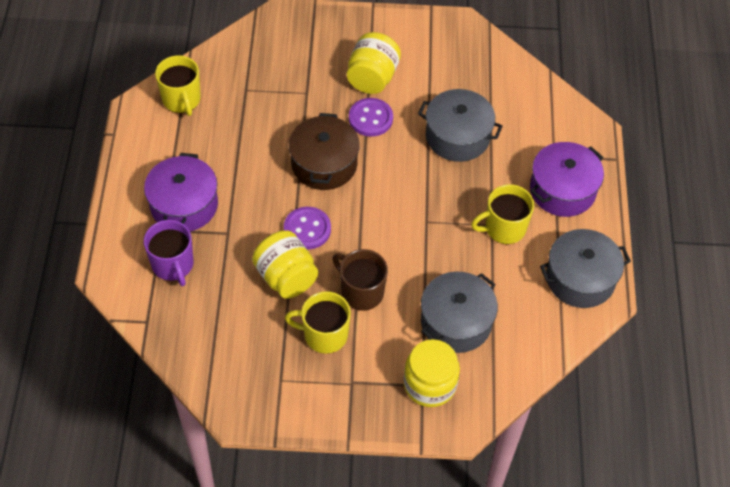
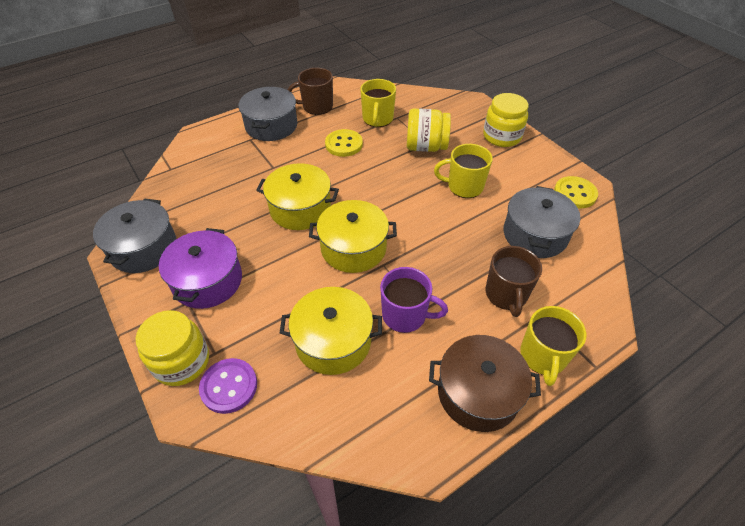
brown mug: [332,249,388,311] = 1 -> [288,68,333,115] [486,246,542,317] = 2
purple button: [284,207,331,250] [349,98,393,137] = 2 -> [199,358,257,414] = 1
purple pot: [144,153,218,231] [530,142,604,217] = 2 -> [159,228,242,309] = 1
yellow button: none = 0 -> [325,129,363,157] [554,176,598,209] = 2
yellow pot: none = 0 -> [256,163,339,230] [280,287,382,375] [309,200,397,273] = 3

